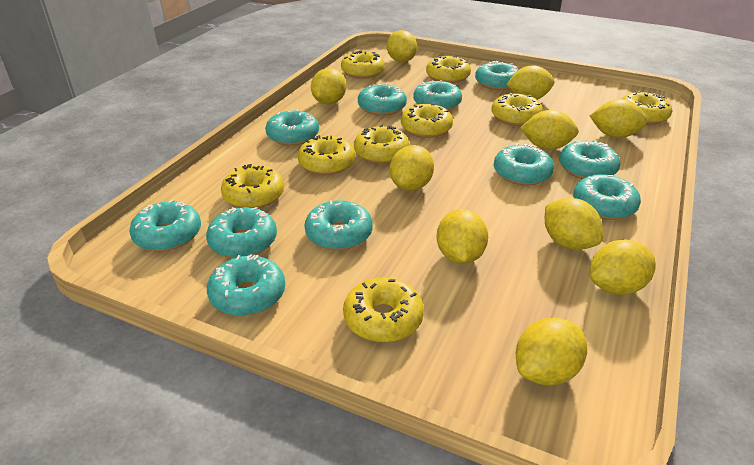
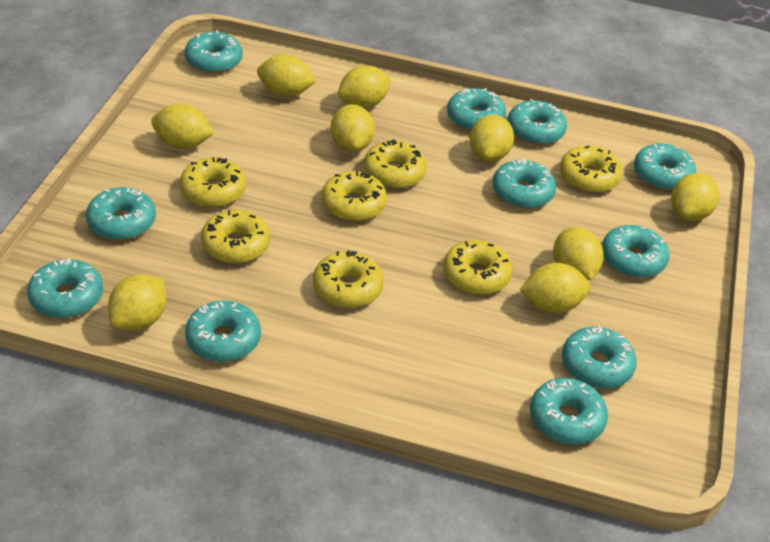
yellow donut: [221,164,284,208] [297,135,355,175] [341,51,385,79] [343,277,424,342] [354,125,410,164] [401,104,453,138] [426,56,471,83] [491,93,543,126] [622,91,672,125] = 9 -> [180,157,246,208] [201,210,270,264] [313,250,384,308] [321,171,387,221] [363,139,427,189] [443,240,512,295] [560,145,623,193] = 7
yellow lemon: [311,68,346,104] [387,30,417,62] [390,145,434,191] [436,209,488,264] [506,65,554,99] [516,318,587,385] [520,110,579,150] [545,198,603,250] [590,99,648,138] [590,239,656,295] = 10 -> [108,274,166,331] [151,104,214,149] [257,54,316,97] [331,104,375,152] [338,65,391,108] [470,115,514,162] [520,263,591,313] [553,227,604,280] [671,173,719,221] = 9

